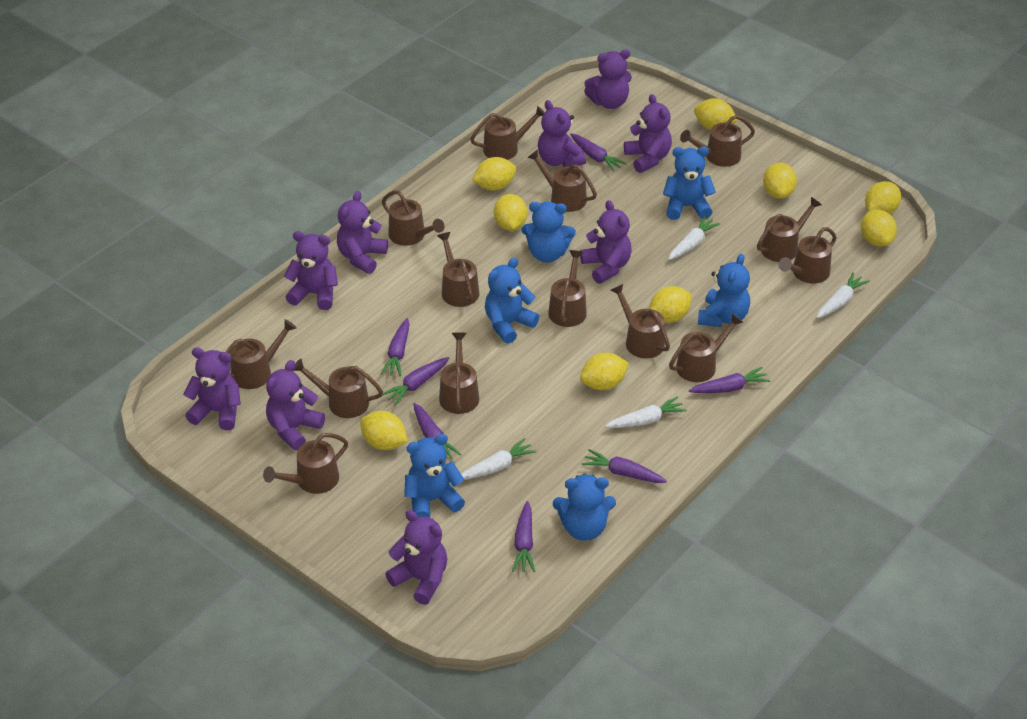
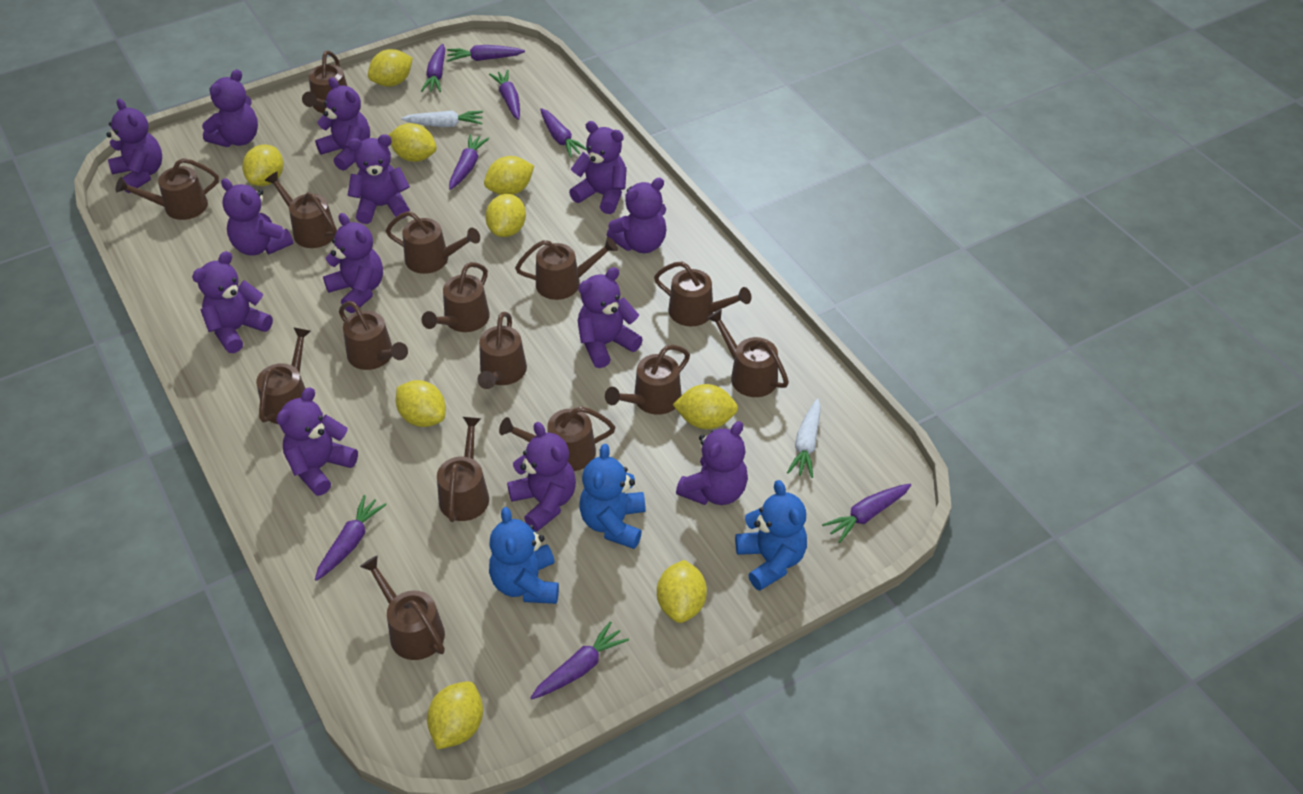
blue teddy bear: [404,434,465,517] [485,258,539,344] [521,202,576,263] [553,474,616,541] [663,146,716,220] [698,254,750,327] = 6 -> [489,507,559,604] [579,444,646,549] [735,480,807,591] = 3
brown watering can: [226,319,297,389] [263,433,348,494] [293,359,383,418] [382,190,444,246] [437,232,479,307] [439,332,479,414] [470,106,545,160] [527,149,597,212] [548,250,587,327] [611,284,670,358] [669,313,744,382] [680,115,755,167] [757,197,822,262] [779,227,837,284] = 14 -> [116,158,219,220] [256,327,311,424] [264,171,337,248] [302,51,347,113] [339,301,408,370] [360,555,445,660] [386,211,480,274] [422,262,490,332] [437,417,489,522] [478,312,527,389] [499,406,615,471] [515,237,618,300] [605,345,690,415] [654,261,751,326] [707,309,789,397] = 15
purple carrot: [380,318,409,376] [382,357,449,405] [413,403,462,459] [512,501,535,572] [570,133,627,172] [582,449,667,483] [689,367,770,393] = 7 -> [315,495,387,581] [421,44,445,92] [447,45,525,62] [449,134,489,190] [489,70,520,120] [530,621,629,699] [540,108,587,158] [822,484,911,543] = 8
purple teddy bear: [183,348,241,430] [266,360,325,450] [284,231,338,310] [337,191,388,274] [385,510,447,605] [538,100,586,167] [580,200,632,284] [584,49,632,109] [624,94,672,173] = 9 -> [106,99,162,193] [192,251,273,353] [202,69,258,147] [221,178,293,256] [276,387,358,496] [315,77,370,171] [323,213,383,313] [348,134,410,224] [507,422,576,532] [569,121,627,214] [578,267,643,368] [607,178,666,253] [676,421,748,505] = 13
white carrot: [461,438,537,480] [605,396,687,428] [668,216,720,260] [817,272,870,318] = 4 -> [401,110,483,127] [787,398,821,478] = 2

